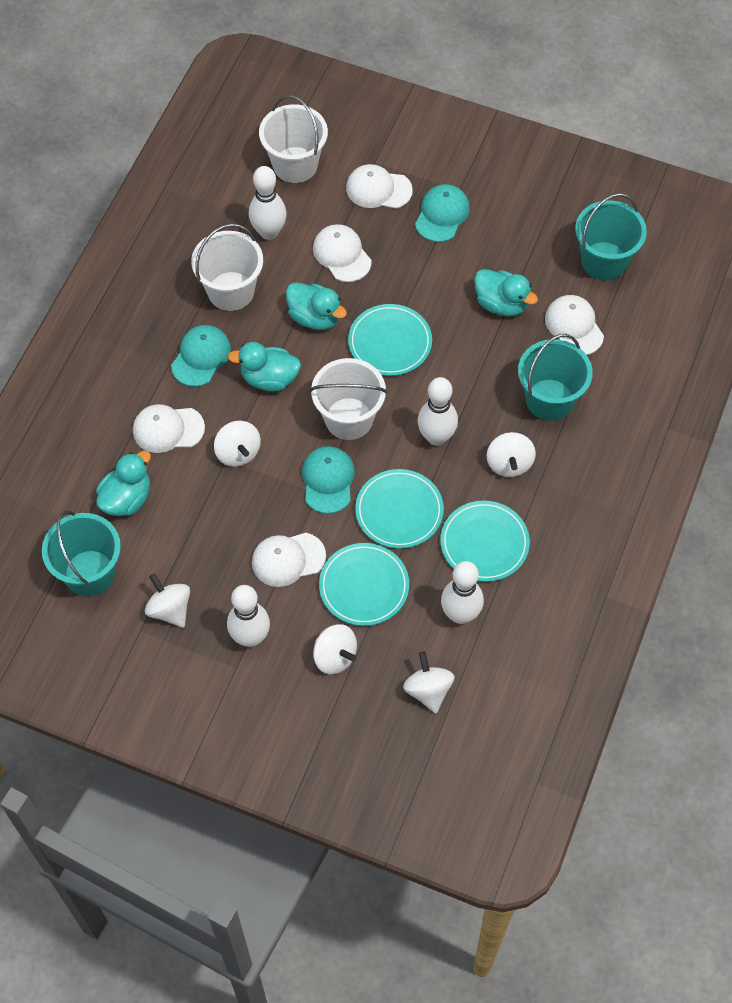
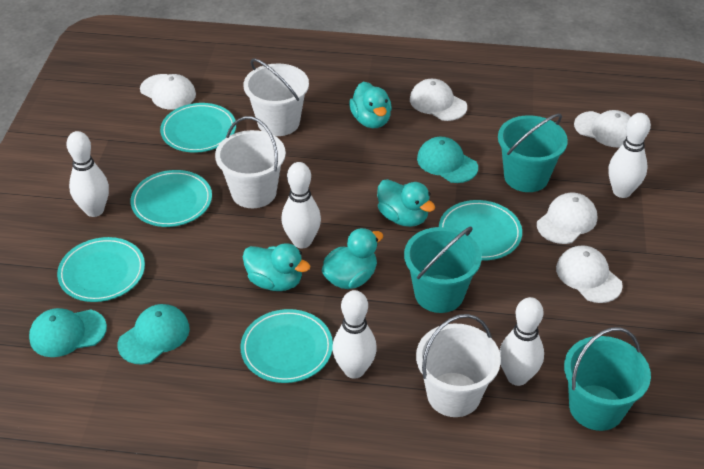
turquoise plate: [319,543,409,626] [348,304,432,376] [355,469,444,549] [440,501,530,582] = 4 -> [57,237,145,302] [131,170,212,227] [160,103,236,153] [240,309,333,383] [439,200,522,260] = 5
white bowling pin: [227,585,270,647] [249,166,287,240] [418,377,458,446] [441,561,484,624] = 4 -> [66,131,109,217] [281,162,321,248] [332,290,377,379] [499,297,544,386] [608,113,651,198] = 5
white spinning top: [145,573,190,628] [214,421,261,467] [313,624,357,674] [403,652,455,713] [487,432,536,477] = 5 -> none = 0

